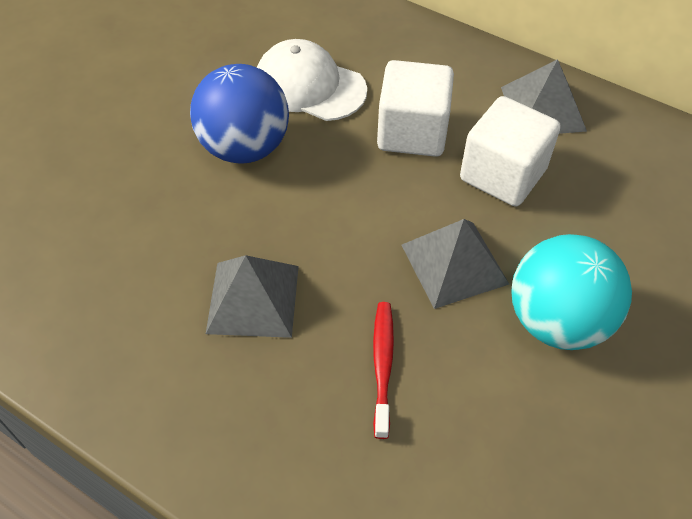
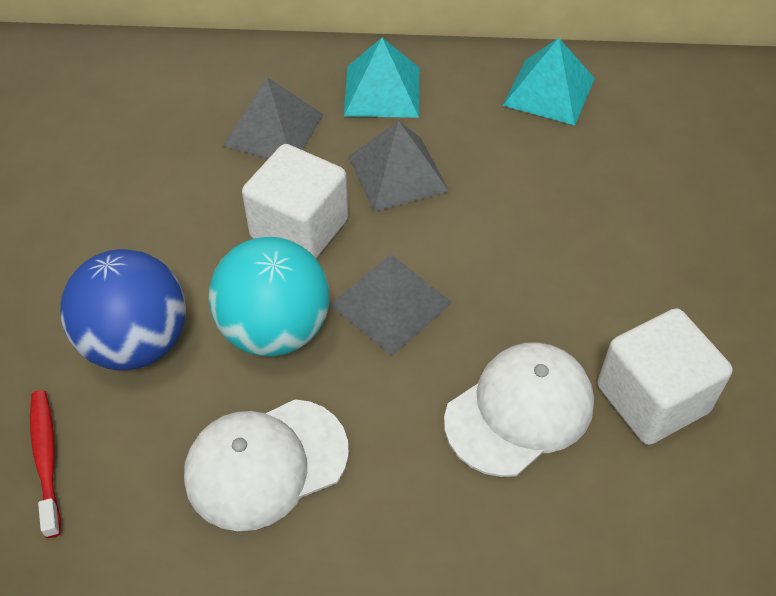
turquoise pyramid: none = 0 -> [344,38,419,118] [503,38,595,125] = 2
white cap: [257,39,367,121] = 1 -> [184,399,349,531] [444,342,594,477] = 2

